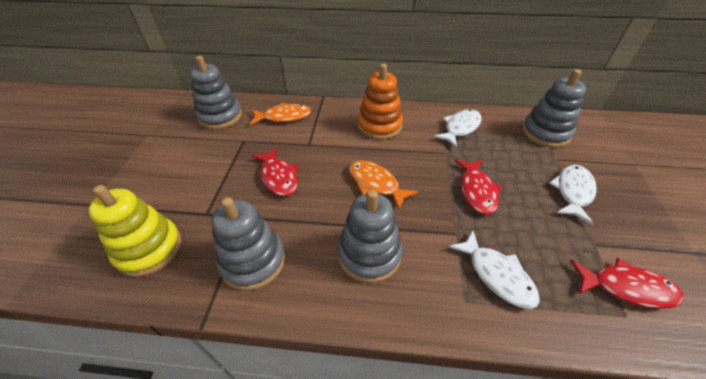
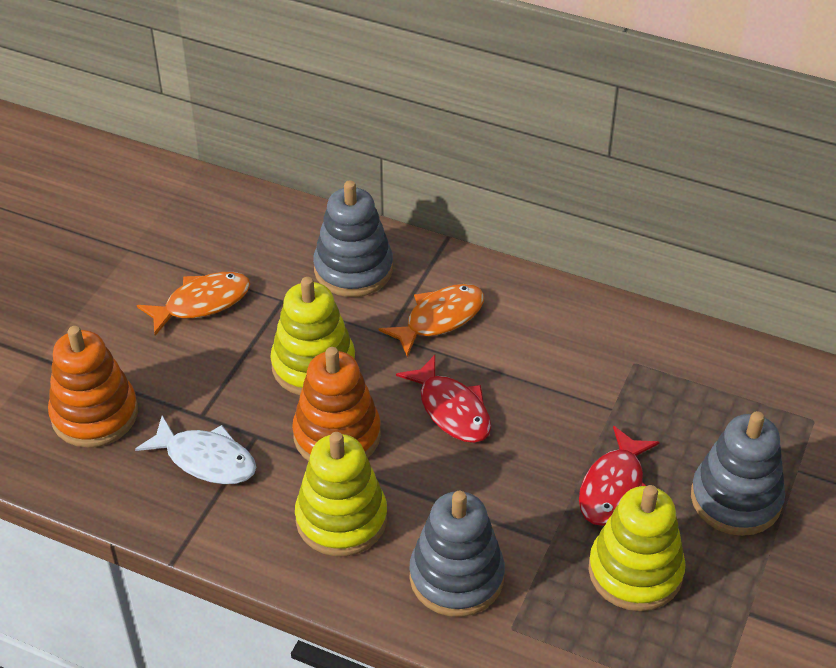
grey stacking toy: [190,56,242,129] [212,197,285,291] [337,190,403,283] [522,69,586,148] = 4 -> [313,180,393,297] [410,491,505,617] [691,411,785,536] = 3
orange stacking toy: [358,64,403,140] = 1 -> [48,326,138,448] [292,347,381,461] = 2
red fish: [252,147,299,197] [455,159,502,215] [570,258,684,309] = 3 -> [396,355,491,443] [579,426,660,526] = 2
white fish: [433,109,482,148] [448,230,540,309] [549,165,597,225] = 3 -> [135,416,256,484] = 1
yellow stacking toy: [88,185,182,277] = 1 -> [270,277,355,395] [295,432,387,556] [589,485,686,611] = 3

